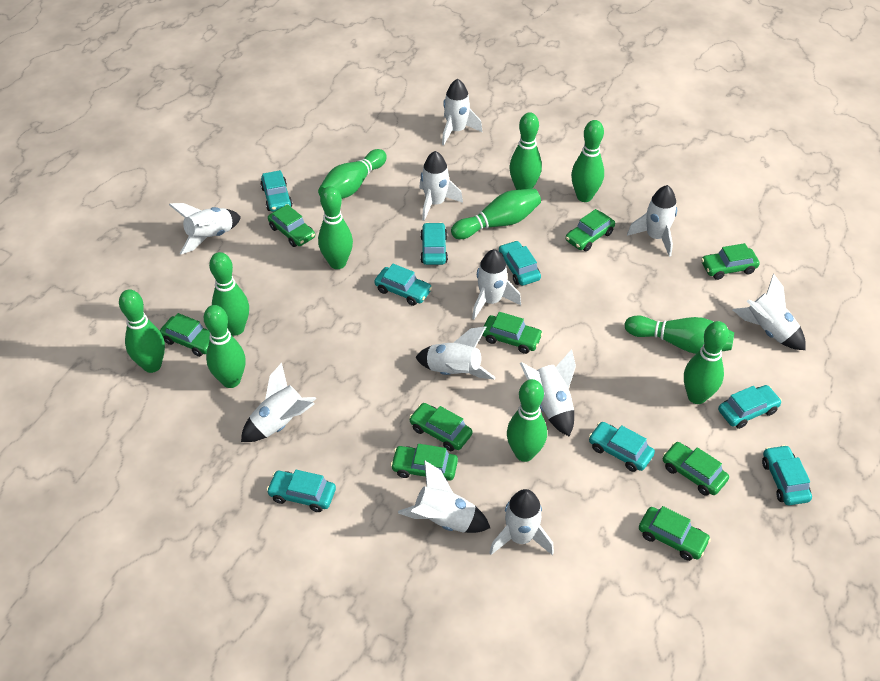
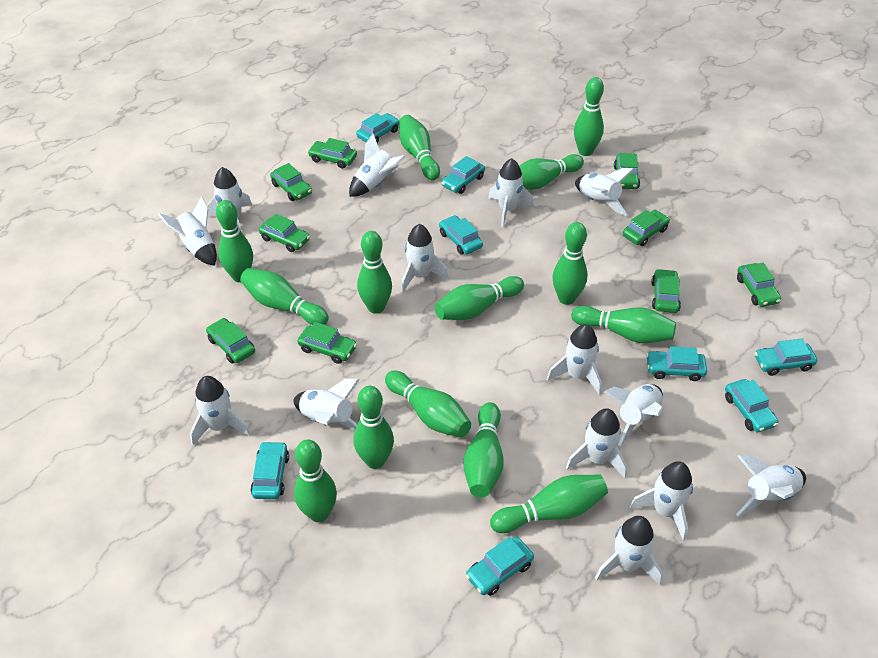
green bowling pin: [119,289,165,373] [204,305,246,388] [209,252,249,336] [318,149,387,199] [318,186,353,269] [451,189,541,239] [507,379,547,462] [509,112,542,190] [571,120,604,202] [625,316,734,354] [684,321,729,404] = 11 -> [216,200,253,282] [240,268,329,325] [294,439,337,522] [354,386,394,469] [357,231,392,314] [385,371,471,438] [399,115,440,180] [435,276,524,320] [463,402,504,498] [490,475,608,533] [519,154,584,190] [552,222,588,305] [571,306,676,343] [574,77,604,156] = 14
white rocket: [169,203,241,254] [241,363,316,442] [398,461,490,533] [415,326,496,380] [419,151,463,221] [442,78,482,145] [472,249,521,319] [489,489,554,555] [520,349,576,436] [627,185,677,257] [733,274,806,350] = 11 -> [158,196,217,266] [190,376,250,445] [207,167,252,232] [293,379,360,431] [349,134,406,197] [401,224,449,292] [488,158,534,227] [547,324,602,395] [566,408,627,478] [575,168,634,216] [595,516,663,585] [604,384,663,446] [629,461,693,541] [736,454,806,516] = 14

